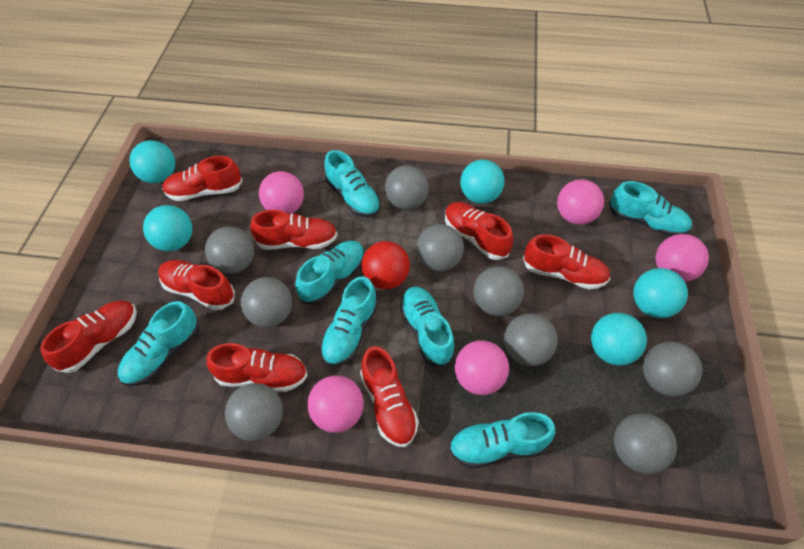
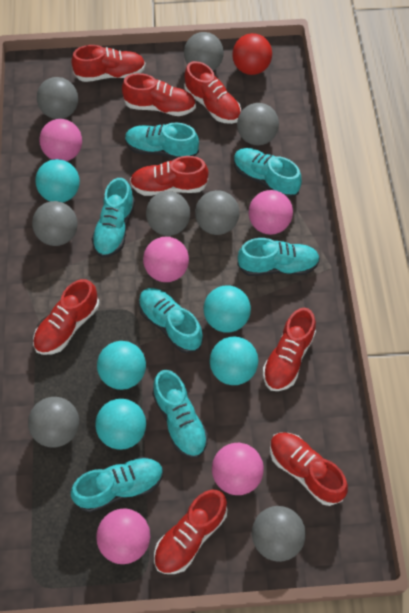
grey ball: [205,227,254,274] [225,383,283,441] [241,277,292,327] [385,165,429,210] [416,224,464,271] [473,266,524,316] [504,313,558,366] [614,413,677,474] [643,341,702,396] = 9 -> [28,397,79,447] [32,201,78,246] [37,77,78,119] [146,191,190,236] [184,32,224,71] [195,190,239,235] [237,103,279,145] [252,506,306,562] = 8

